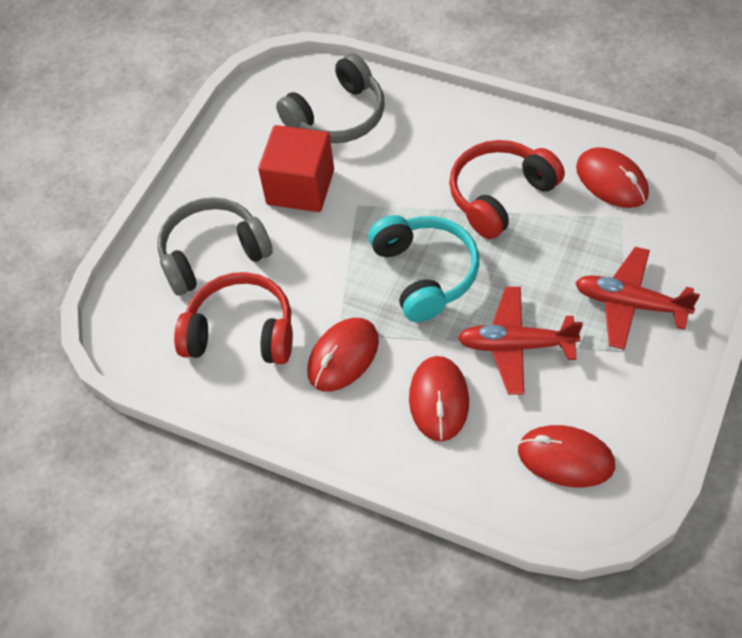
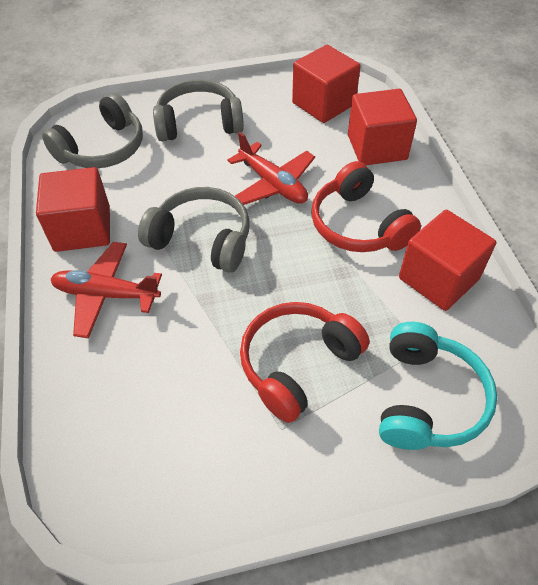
grey headphones: [157,197,273,296] [276,53,385,143] = 2 -> [42,93,143,168] [138,187,249,273] [153,79,244,142] = 3
red cube: [258,125,334,212] = 1 -> [36,167,110,252] [292,45,361,123] [348,89,417,165] [399,210,497,311] = 4
red mouse: [307,318,379,392] [409,356,469,442] [518,425,615,487] [576,147,649,208] = 4 -> none = 0

